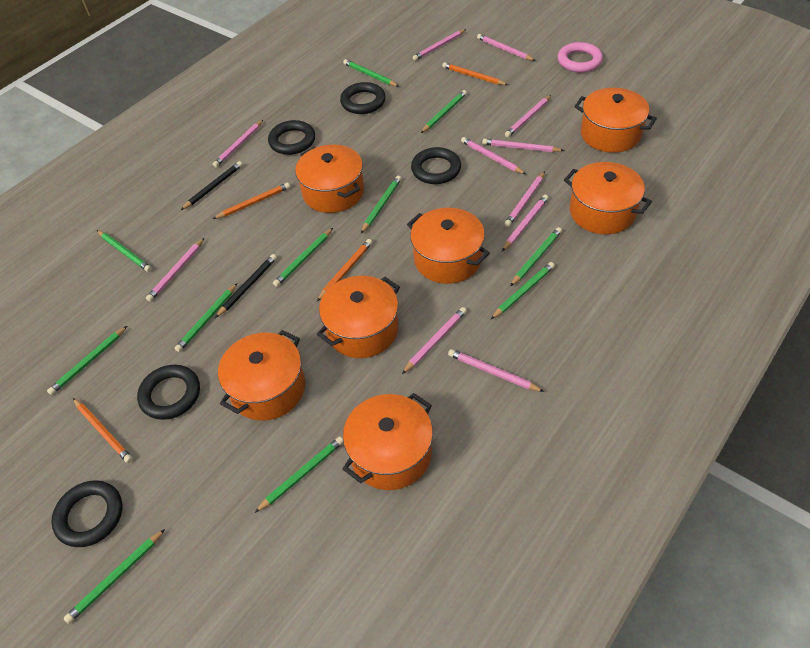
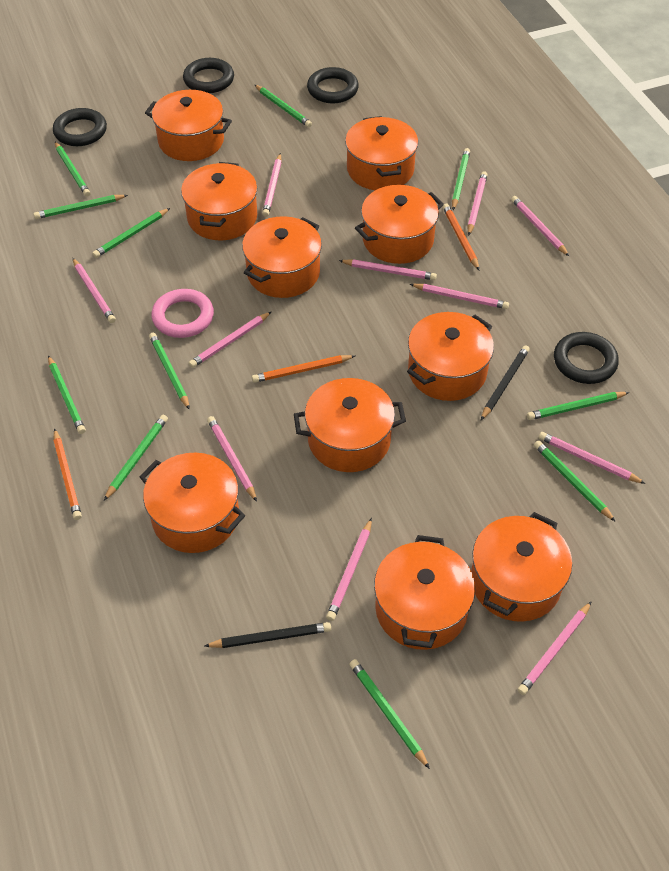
black ring: [51,480,122,547] [137,365,200,420] [268,120,315,155] [340,82,386,114] [411,147,461,184] = 5 -> [53,108,107,146] [183,58,234,93] [307,67,359,103] [554,332,619,384] = 4
orange pencil: [73,398,133,463] [213,183,290,219] [317,239,372,301] [442,62,508,85] = 4 -> [54,428,82,520] [252,355,355,383] [443,204,479,270] = 3
orange pot: [218,330,305,421] [295,145,364,213] [317,276,400,358] [343,393,433,490] [407,208,490,284] [564,162,652,234] [574,88,657,153] = 7 -> [140,453,245,553] [145,90,232,161] [181,162,257,240] [242,216,322,298] [294,378,406,472] [345,116,418,190] [355,185,444,264] [374,535,475,650] [407,312,494,401] [471,512,572,622] = 10

